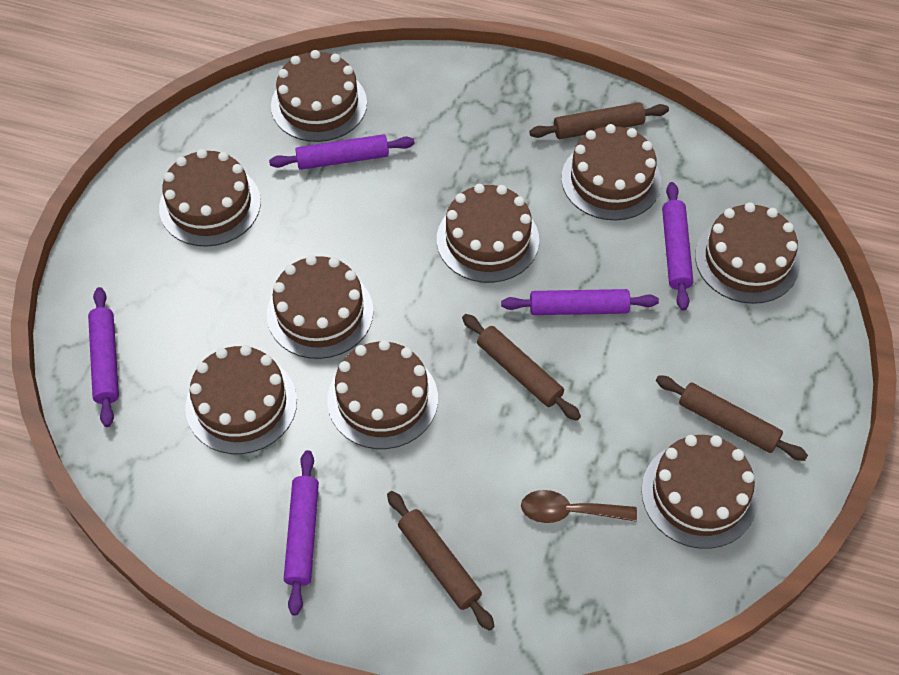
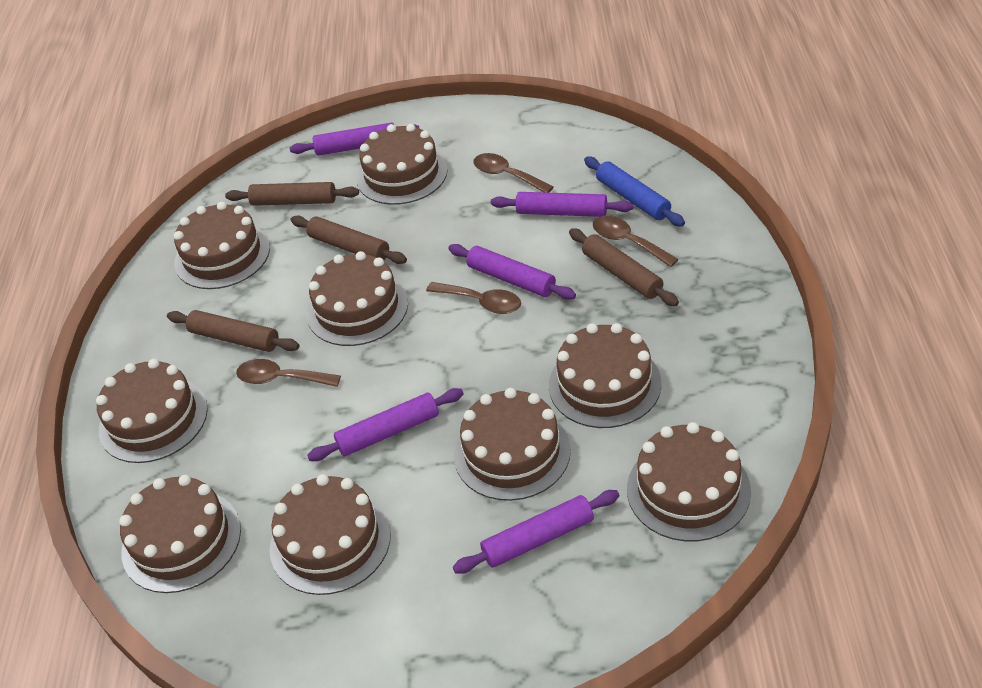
blue rolling pin: none = 0 -> [584,157,685,226] = 1
brown spoon: [521,490,637,523] = 1 -> [236,359,341,387] [426,282,521,314] [473,153,554,193] [593,216,679,267] = 4

